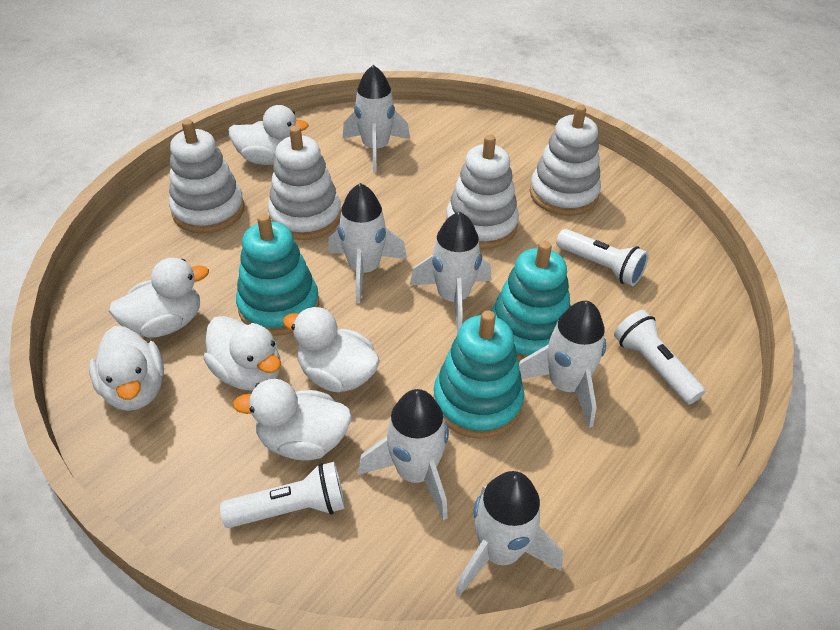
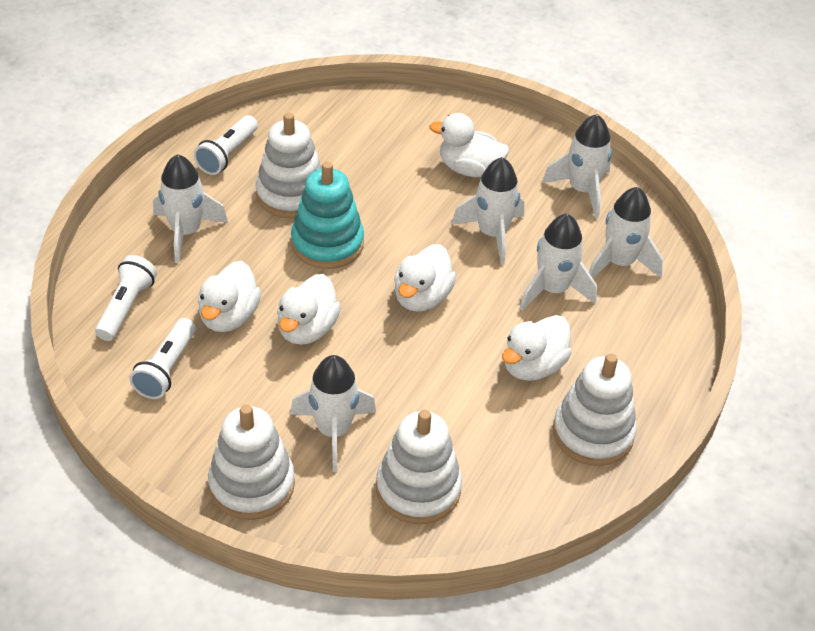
turquoise stacking toy: [236,213,319,336] [433,310,524,439] [491,241,571,362] = 3 -> [291,162,364,269] = 1
white duck: [89,326,164,411] [109,258,209,338] [203,316,281,391] [229,105,309,165] [233,379,352,460] [283,307,380,392] = 6 -> [198,261,261,332] [277,274,341,345] [394,244,456,312] [429,113,509,177] [502,315,572,381] = 5

